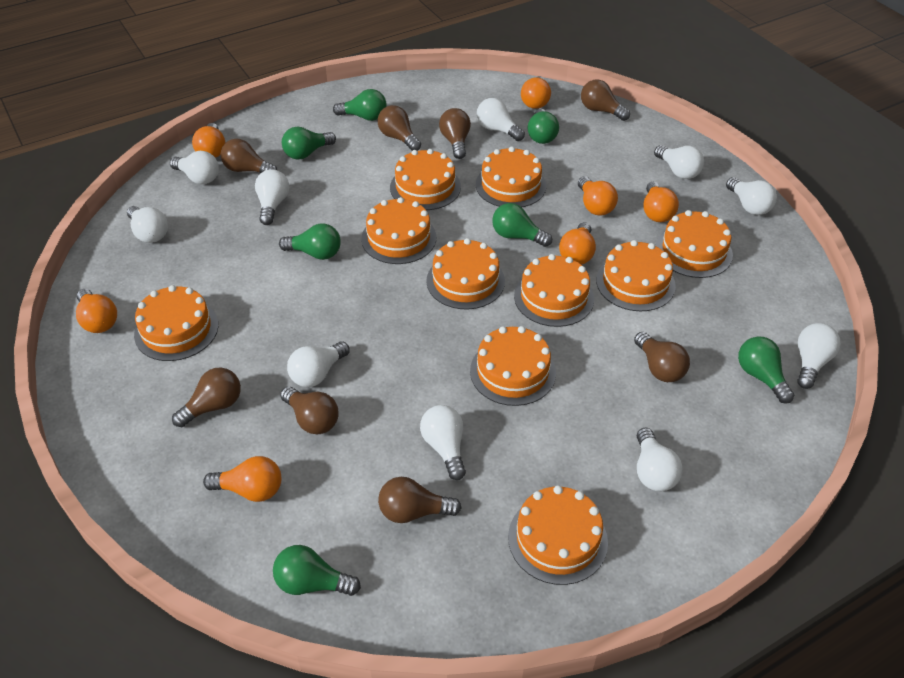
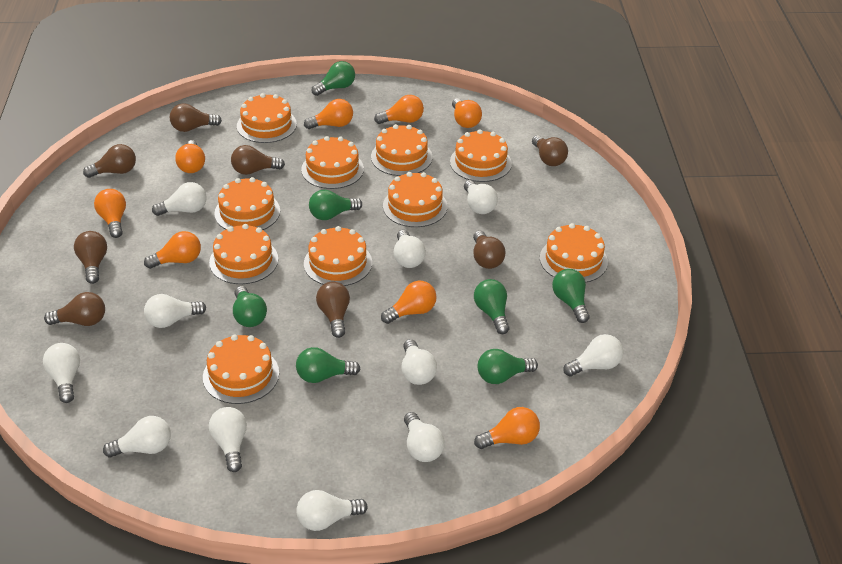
orange light bulb: [76,289,117,333] [192,123,225,158] [203,456,281,502] [521,76,551,109] [559,222,596,265] [578,176,618,216] [643,182,679,222] = 7 -> [94,189,126,238] [144,231,201,269] [175,140,205,173] [304,99,353,129] [374,95,424,124] [381,281,437,324] [452,98,482,128] [474,407,540,449] = 8
white light bulb: [127,206,168,243] [170,151,219,184] [255,169,289,225] [287,341,350,387] [420,405,466,480] [477,98,525,141] [637,428,682,491] [654,145,704,179] [726,177,777,215] [797,323,841,389] = 10 -> [43,343,80,403] [103,416,171,457] [144,294,206,328] [152,182,206,216] [209,407,247,472] [296,490,368,531] [394,230,426,268] [401,339,437,385] [404,412,445,462] [464,180,498,214] [563,334,623,377] = 11

